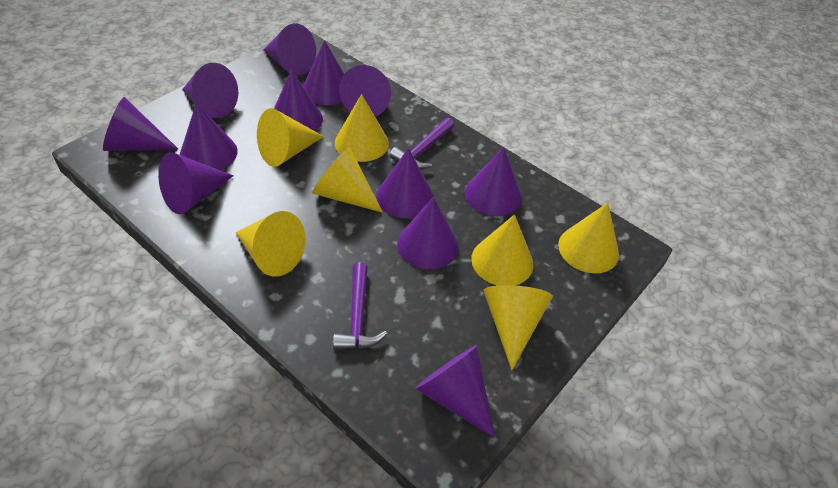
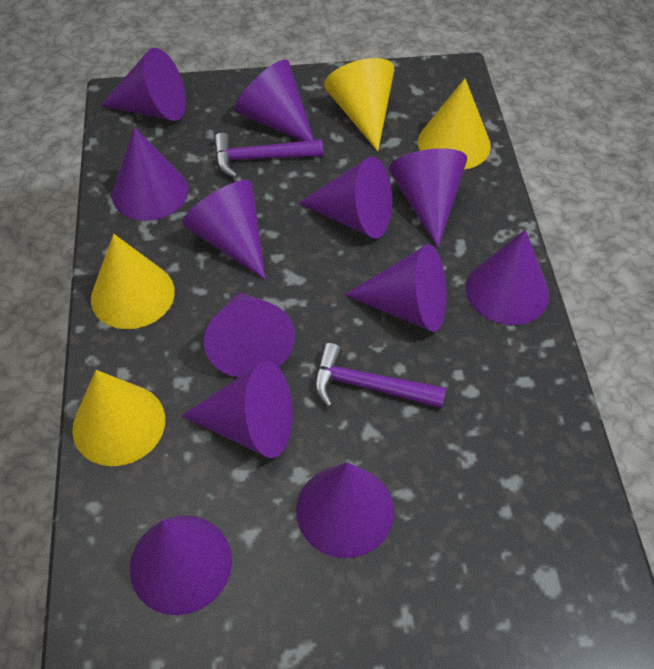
yellow cone: [235,211,306,277] [257,108,324,167] [312,147,383,213] [335,94,389,162] [471,214,533,286] [483,285,553,370] [558,203,619,274] = 7 -> [72,370,165,466] [91,234,175,329] [324,58,395,152] [418,78,491,169] = 4

